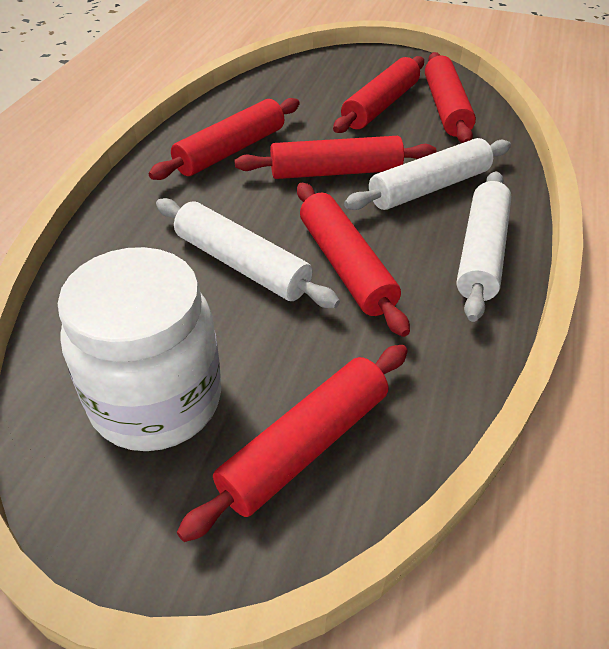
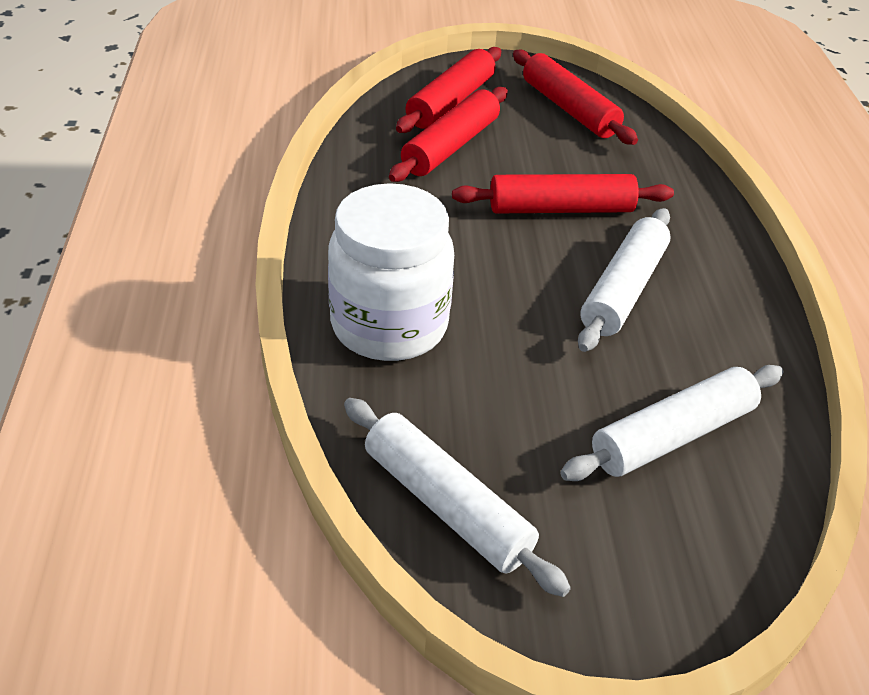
red rolling pin: [149,98,300,180] [177,345,408,542] [235,136,436,179] [297,183,410,337] [333,56,424,133] [425,52,476,143] = 6 -> [389,87,508,182] [396,47,501,133] [452,174,674,213] [513,50,638,145] = 4

